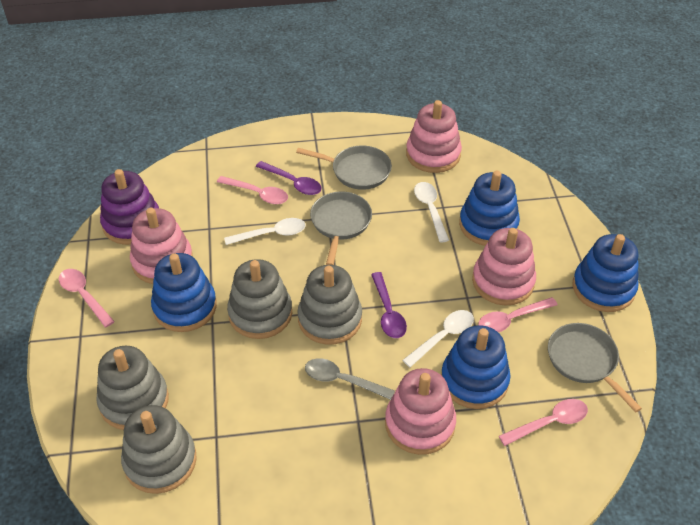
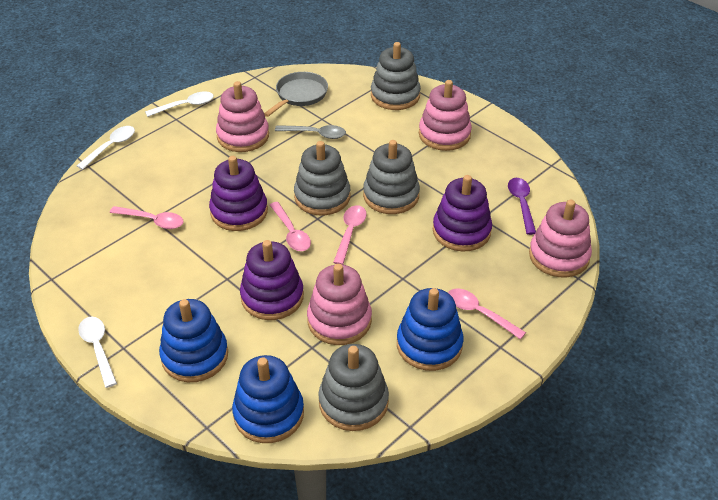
blue stacking toy: [151,253,217,332] [441,325,511,409] [459,171,520,246] [573,234,639,312] = 4 -> [159,299,228,382] [232,355,304,443] [397,288,463,371] = 3
grey pan: [296,145,392,190] [310,191,372,265] [548,323,642,413] = 3 -> [264,72,328,117] = 1
purple spoon: [256,161,321,195] [371,272,407,338] = 2 -> [508,178,536,235] = 1
purple stacking toy: [100,169,159,245] = 1 -> [209,156,268,231] [240,240,304,320] [433,175,492,252] = 3

